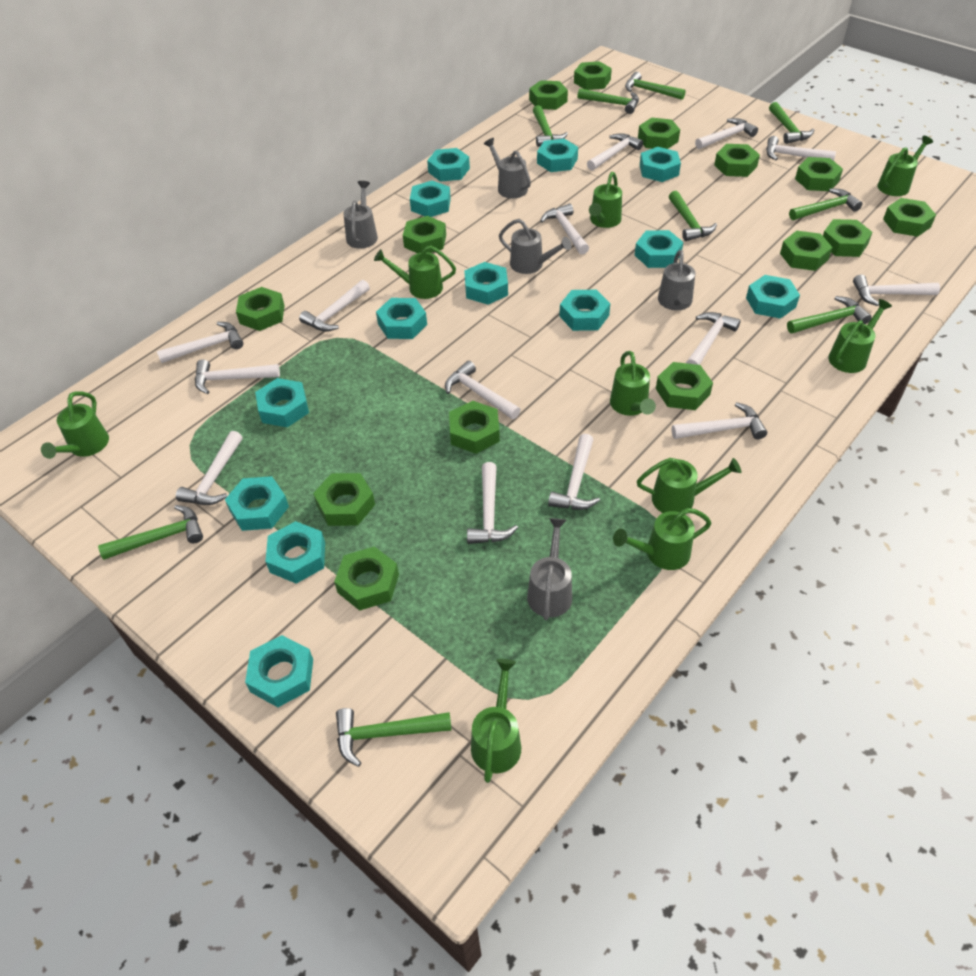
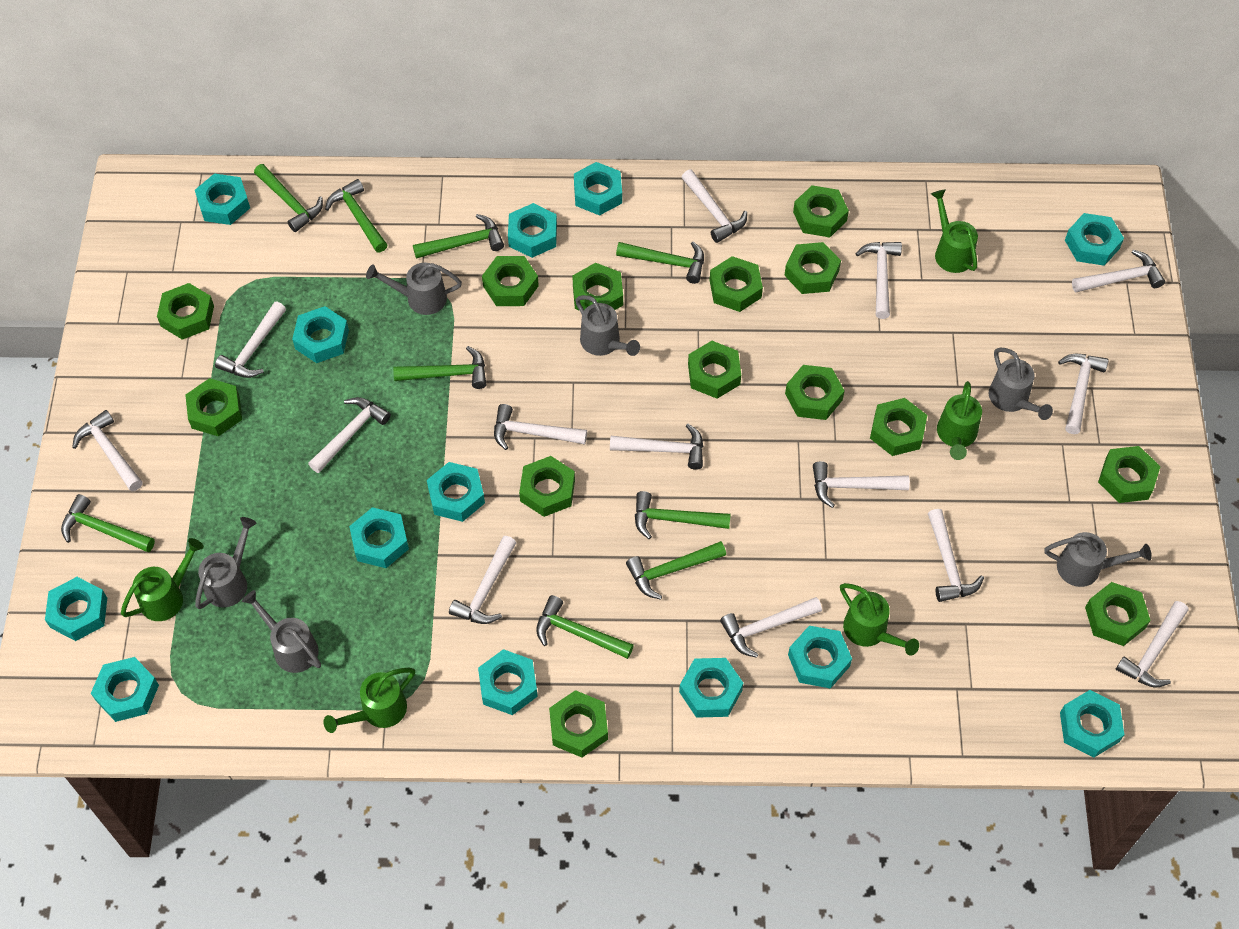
green watering can: [41,391,109,459] [374,246,456,299] [471,659,521,783] [589,172,622,228] [610,351,656,416] [613,508,712,570] [637,458,741,513] [828,299,892,373] [877,136,933,196] = 9 -> [121,538,204,621] [323,668,415,733] [840,583,919,656] [931,189,978,273] [937,381,982,460] = 5
grey watering can: [343,181,378,249] [484,138,531,199] [499,219,572,274] [527,518,572,620] [658,250,695,310] = 5 -> [195,517,257,609] [242,590,321,673] [366,263,462,315] [575,295,640,356] [989,348,1053,420] [1045,532,1152,587] = 6

